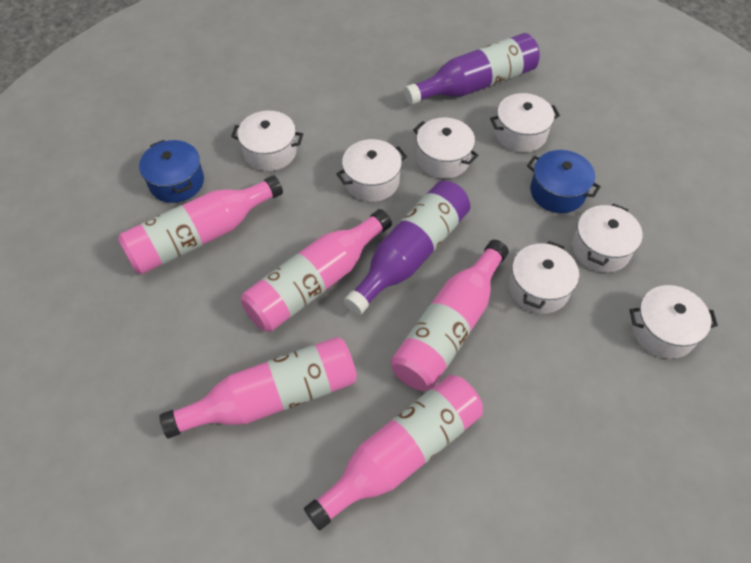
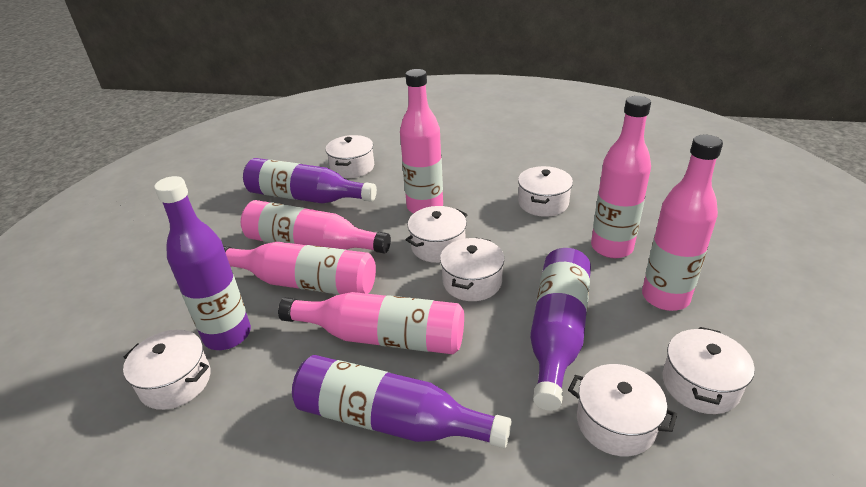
blue pot: [139,140,204,203] [527,150,601,213] = 2 -> none = 0
pink bottle: [118,175,283,274] [159,337,357,438] [241,209,392,332] [304,375,483,531] [391,240,509,391] = 5 -> [223,242,376,295] [241,200,391,254] [278,292,464,354] [400,69,443,213] [591,96,651,258] [642,135,723,311] = 6
purple bottle: [344,180,470,315] [404,33,540,105] = 2 -> [154,176,251,350] [243,158,377,204] [292,355,511,448] [530,248,591,411] = 4

